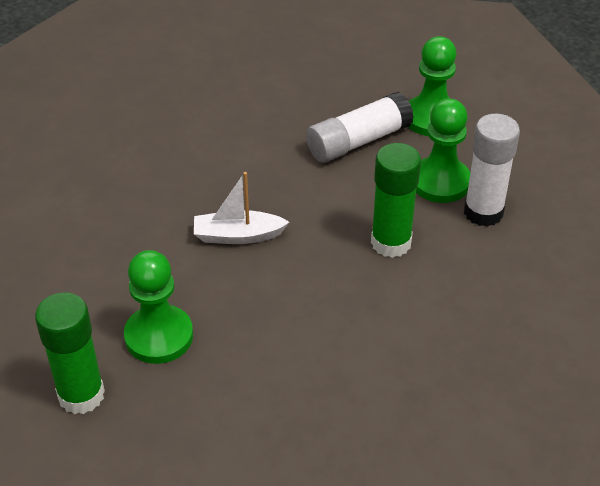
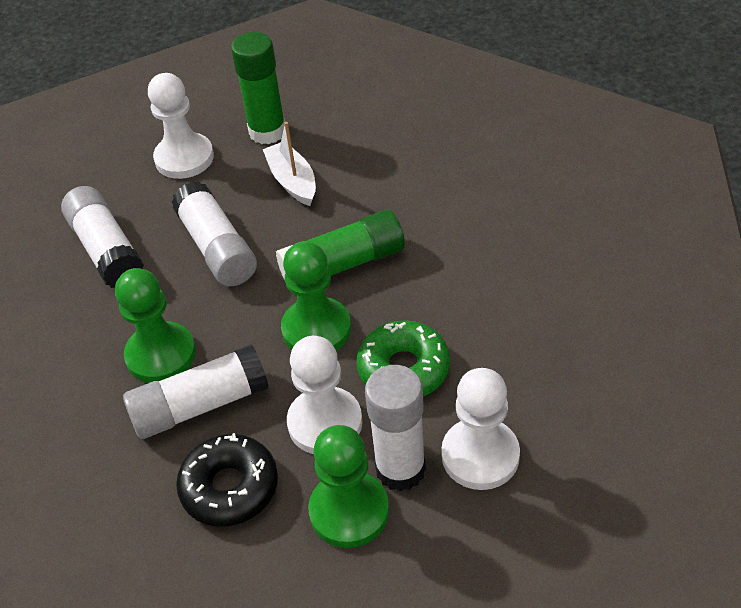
black donut: none = 0 -> [176,433,278,527] = 1
green donut: none = 0 -> [357,320,450,397] = 1
white glue stick: [306,92,414,163] [464,114,520,227] = 2 -> [61,186,144,288] [123,344,269,439] [172,182,257,286] [365,365,426,491] = 4
white pawn: none = 0 -> [148,73,214,179] [287,336,363,454] [441,368,520,490] = 3

